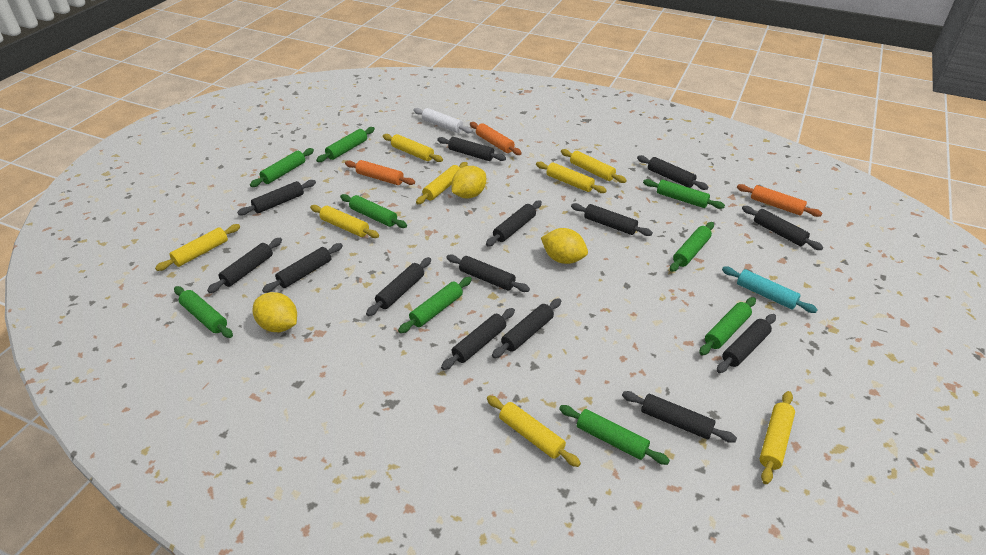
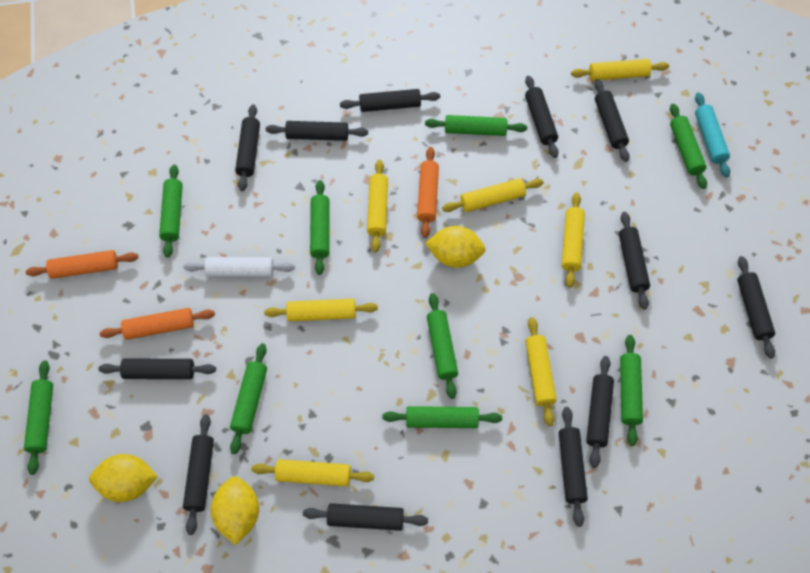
black rolling pin: [207,238,282,293] [237,180,316,215] [262,243,343,293] [366,257,431,316] [437,137,506,161] [441,308,515,370] [446,255,530,292] [486,200,542,246] [492,298,561,358] [571,203,653,236] [622,391,737,443] [637,155,708,190] [717,314,776,373] [742,206,823,250] = 14 -> [98,359,216,379] [183,414,214,535] [235,104,260,191] [266,121,368,141] [303,503,428,531] [340,89,440,112] [525,76,559,158] [559,407,588,527] [586,356,614,468] [595,79,630,162] [619,212,650,309] [737,256,775,359] = 12
yellow rolling pin: [155,224,240,271] [310,205,379,238] [383,134,443,162] [416,162,468,204] [487,395,581,467] [536,162,607,193] [561,149,627,183] [760,391,795,484] = 8 -> [252,459,374,487] [264,299,378,322] [367,160,388,252] [442,178,543,212] [526,317,557,426] [562,193,585,288] [571,59,669,81] = 7

